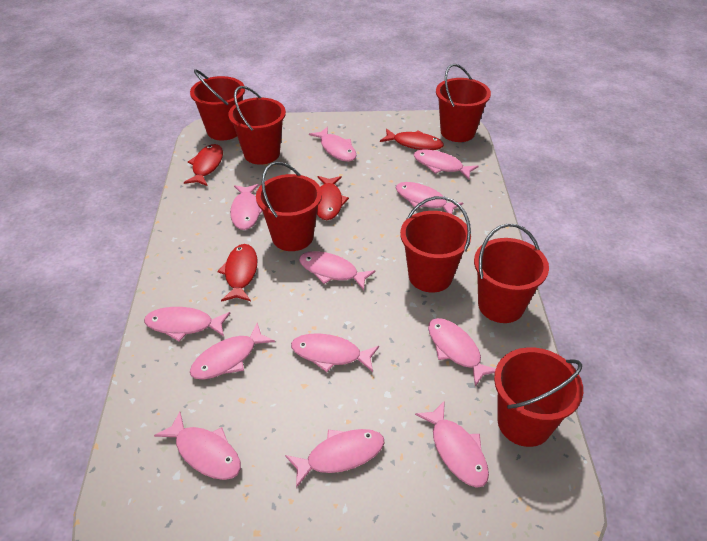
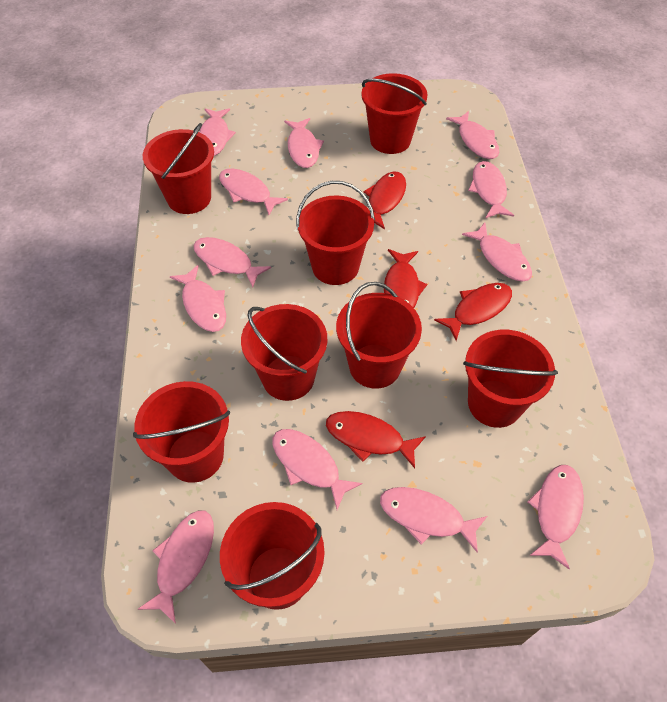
red bucket: [190,69,245,140] [228,86,286,165] [256,162,322,251] [400,196,471,293] [436,64,491,142] [474,224,549,323] [494,347,583,447] = 7 -> [133,381,230,483] [143,123,214,214] [220,502,324,610] [241,304,327,401] [296,181,375,285] [336,282,422,388] [361,73,427,154] [463,330,558,428] = 8

